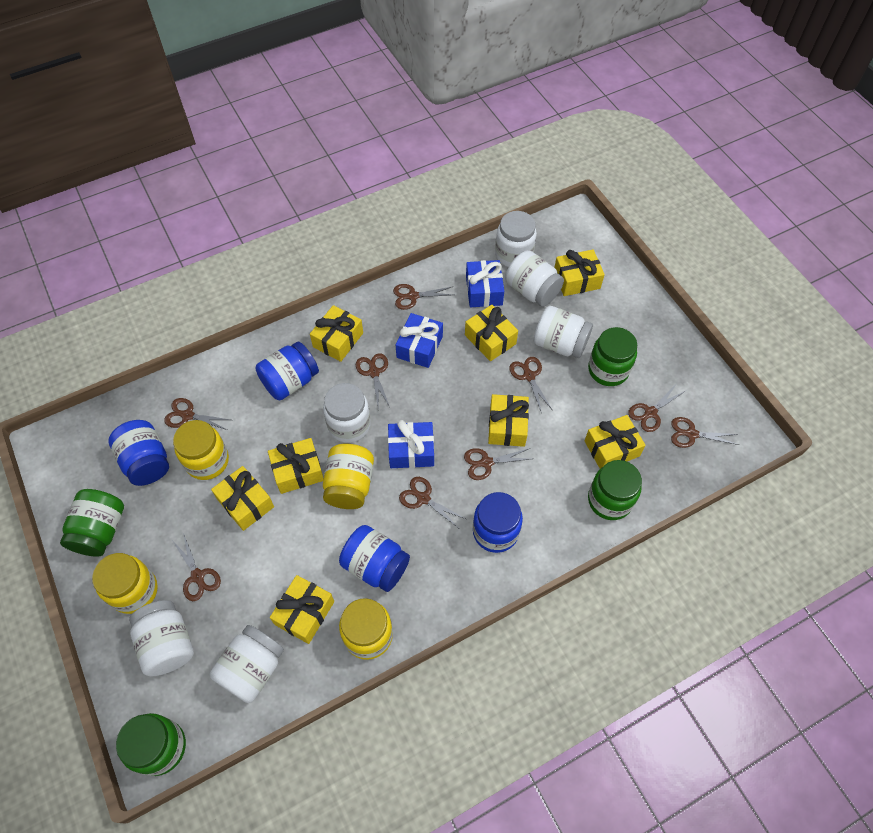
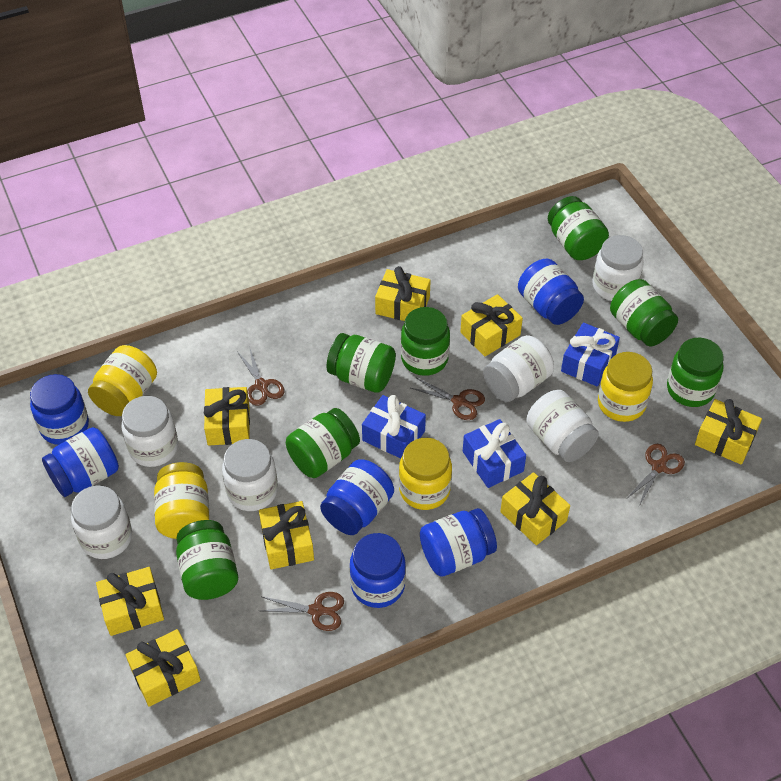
blue jar: [108,420,169,486] [255,342,319,400] [339,525,410,592] [473,492,523,553] = 4 -> [30,374,89,445] [42,427,119,497] [320,459,394,535] [350,533,406,608] [420,508,497,577] [518,259,584,325] = 6
brown scissors: [164,398,230,430] [172,533,221,601] [356,353,390,407] [393,284,453,310] [399,477,466,528] [464,448,530,480] [509,357,553,414] [628,385,685,432] [671,417,739,448] = 9 -> [238,346,284,406] [261,592,344,631] [411,378,485,420] [626,444,685,506] = 4
green jar: [60,489,124,556] [116,713,186,776] [588,327,637,386] [588,460,642,520] = 4 -> [176,520,238,600] [286,408,360,478] [326,333,396,393] [401,307,450,376] [548,196,609,260] [610,279,678,347] [667,338,724,407] = 7

